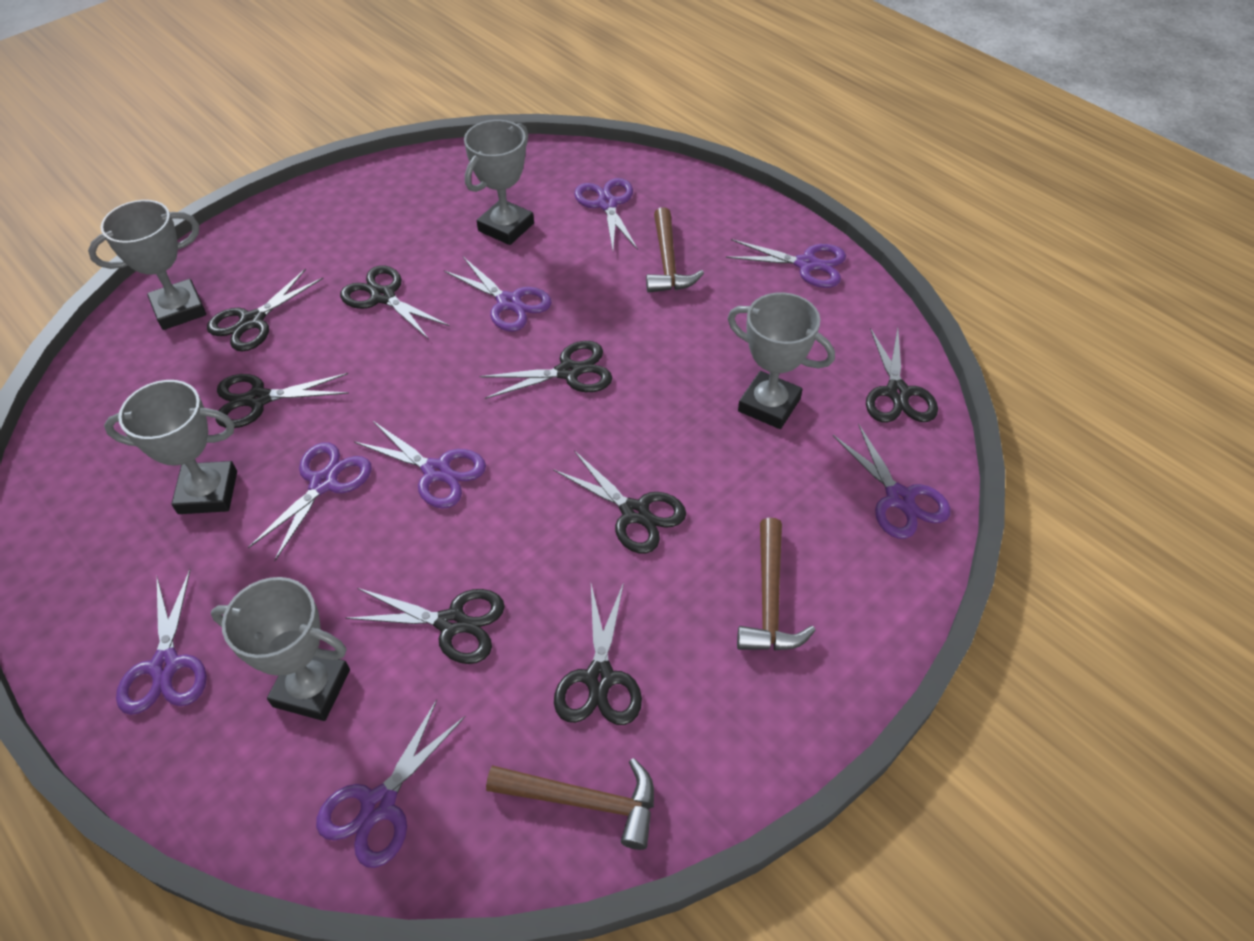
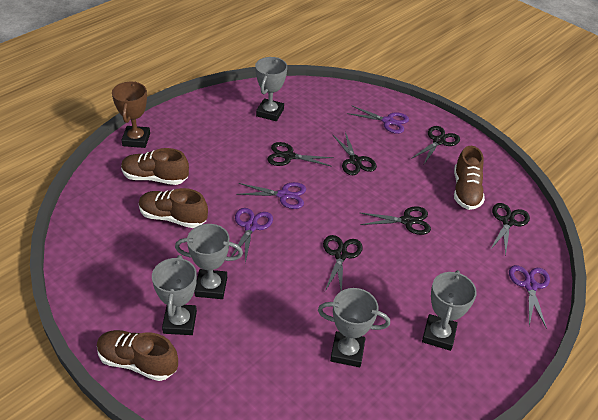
black scissors: [207,268,324,352] [216,373,349,428] [340,265,449,339] [346,588,505,664] [479,341,612,399] [553,450,686,554] [554,582,642,725] [866,328,938,422] = 8 -> [267,142,334,167] [323,235,363,291] [332,132,377,175] [359,206,431,235] [411,126,460,164] [490,203,530,257] = 6
brown hammer: [486,758,654,850] [646,207,704,293] [737,518,816,650] = 3 -> none = 0
brown shoe: none = 0 -> [97,330,178,381] [121,148,189,185] [139,188,208,228] [454,146,485,210] = 4
brown trophy: none = 0 -> [112,81,150,148] = 1
purple scissors: [116,570,207,715] [248,442,372,561] [316,699,466,868] [354,421,486,509] [444,257,552,331] [574,178,638,250] [726,239,846,288] [833,423,951,539] = 8 -> [231,208,273,263] [236,182,306,209] [347,105,409,134] [509,265,550,329] = 4

